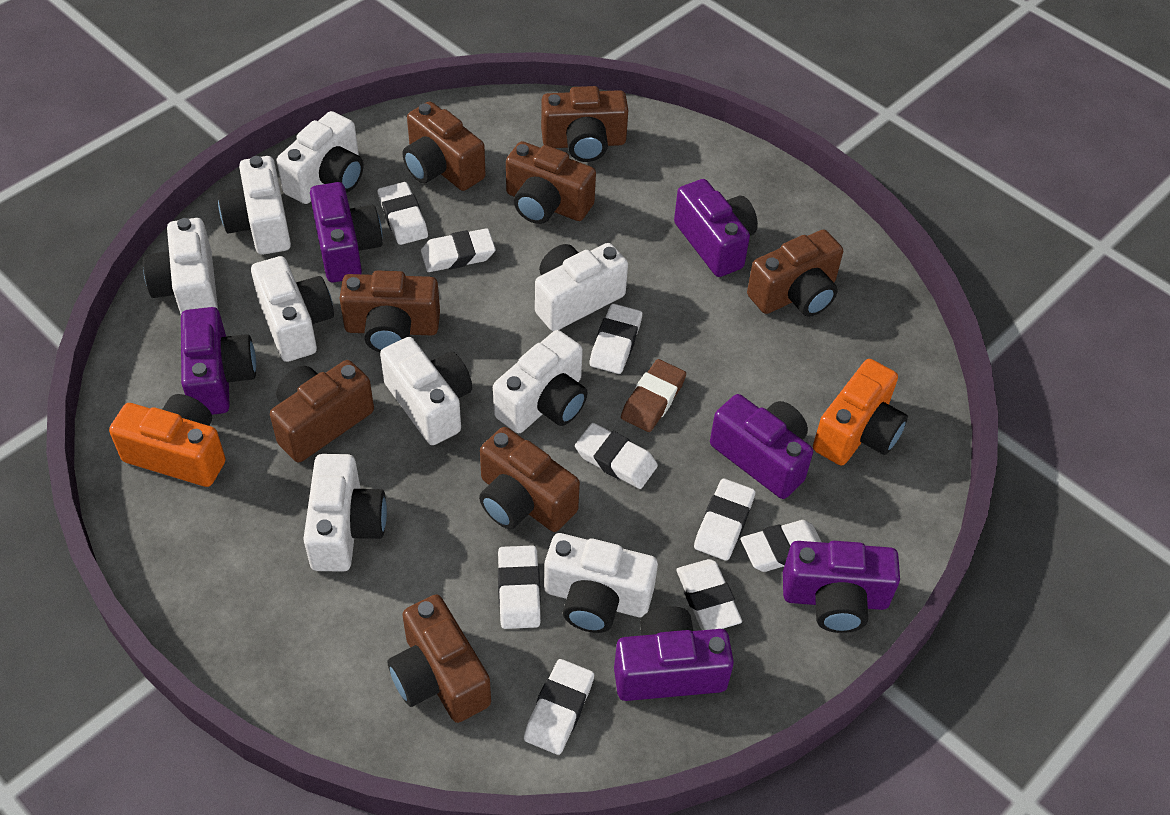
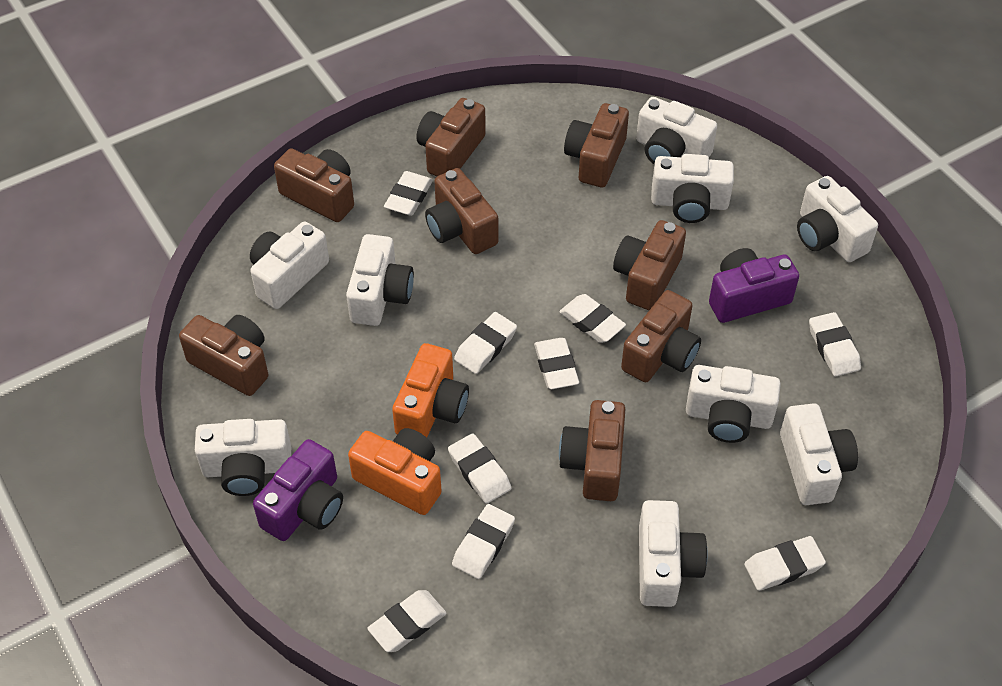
brown eraser: [621,359,686,432] = 1 -> none = 0
purple camera: [181,307,256,415] [310,182,383,282] [614,606,734,701] [674,179,758,277] [710,394,813,499] [783,541,900,633] = 6 -> [253,439,343,541] [709,248,799,323] = 2

